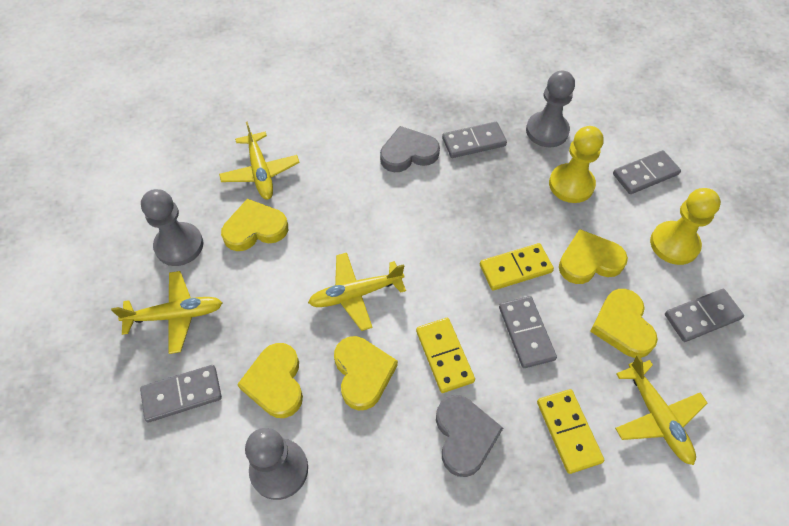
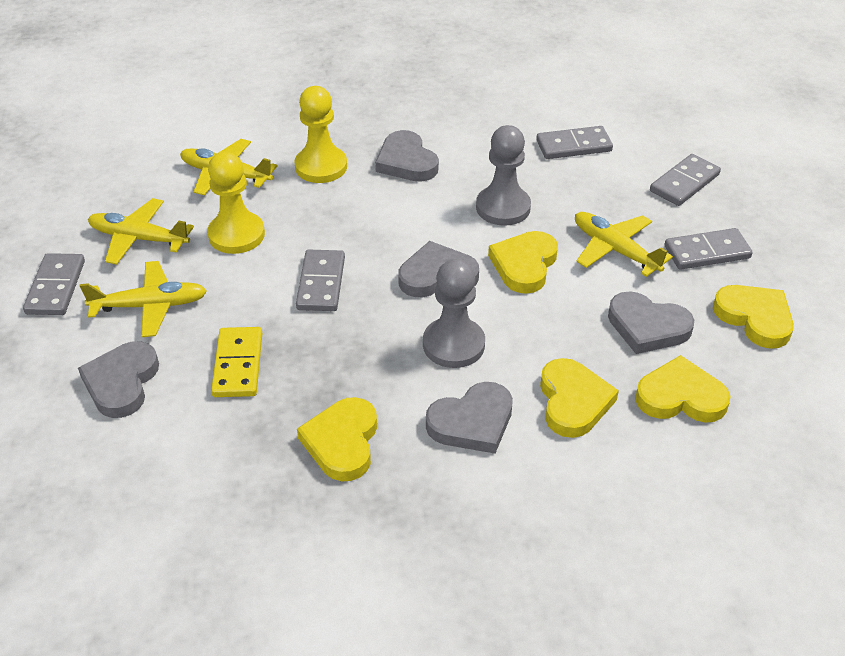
grey heart: [380,126,440,172] [436,395,503,477] = 2 -> [78,341,159,418] [375,130,439,182] [398,241,479,297] [426,382,513,454] [608,291,694,354] = 5
grey pawn: [141,189,203,266] [245,428,308,500] [526,70,575,147] = 3 -> [423,259,485,368] [476,125,531,226] = 2
yellow domino: [416,318,475,393] [480,243,554,290] [537,389,604,474] = 3 -> [211,327,262,397] = 1

